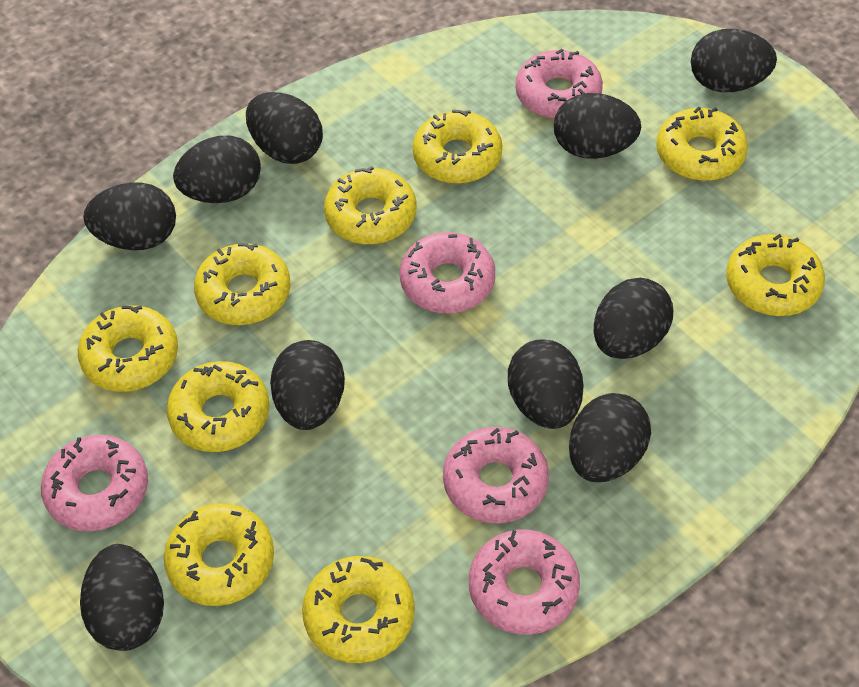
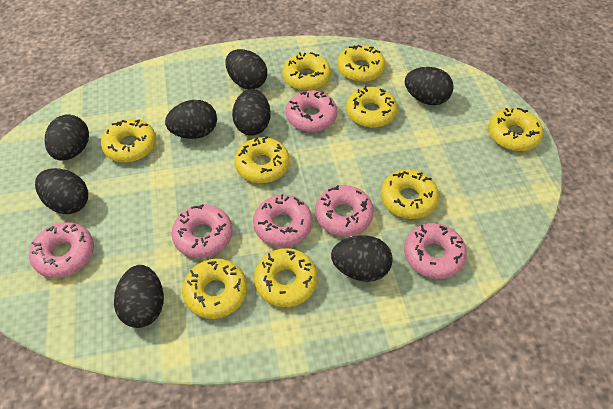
black egg: [80,544,164,651] [83,182,176,250] [173,136,261,203] [246,92,323,164] [270,340,345,430] [508,339,584,429] [554,93,641,159] [569,393,651,482] [594,278,673,359] [691,29,777,92] = 10 -> [35,168,88,214] [45,114,89,160] [114,265,164,328] [165,100,217,139] [226,49,267,89] [232,89,271,136] [331,235,393,282] [405,67,454,105] = 8
pink donut: [41,435,148,531] [400,232,495,313] [443,427,549,523] [469,530,580,635] [515,48,603,119] = 5 -> [29,222,94,278] [171,204,233,258] [253,194,313,247] [286,91,337,132] [315,185,374,236] [404,223,467,279] = 6

